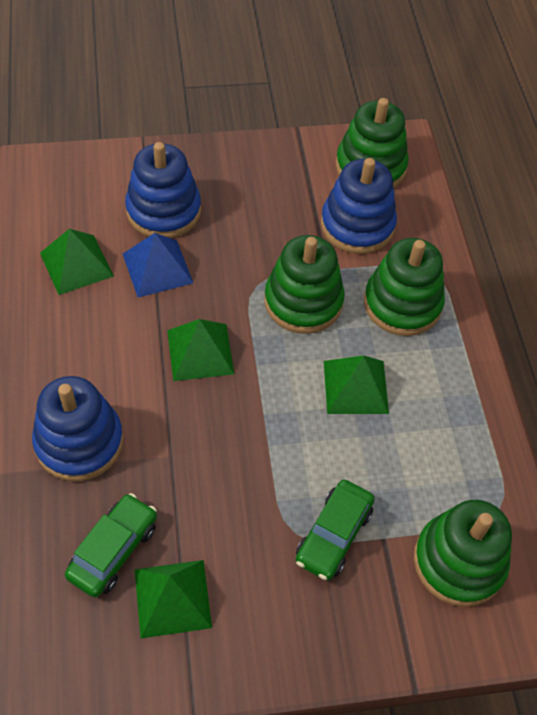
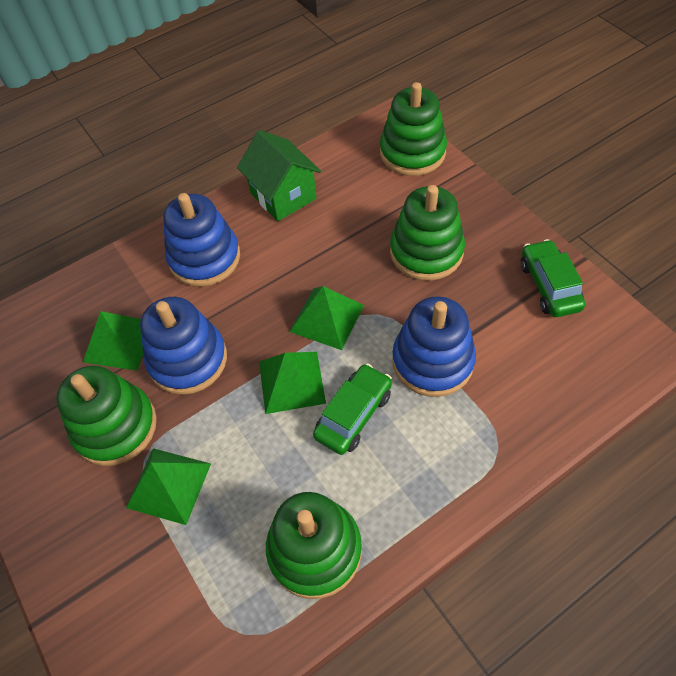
blue pyramid: [123,233,193,298] = 1 -> none = 0
green house: none = 0 -> [237,130,321,221] = 1

